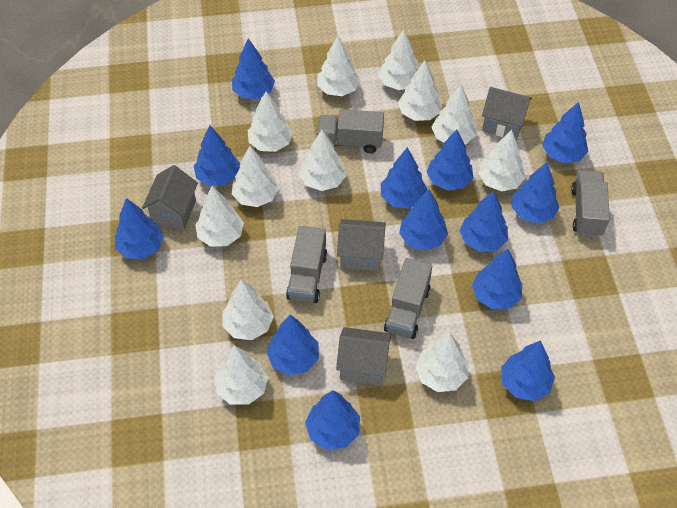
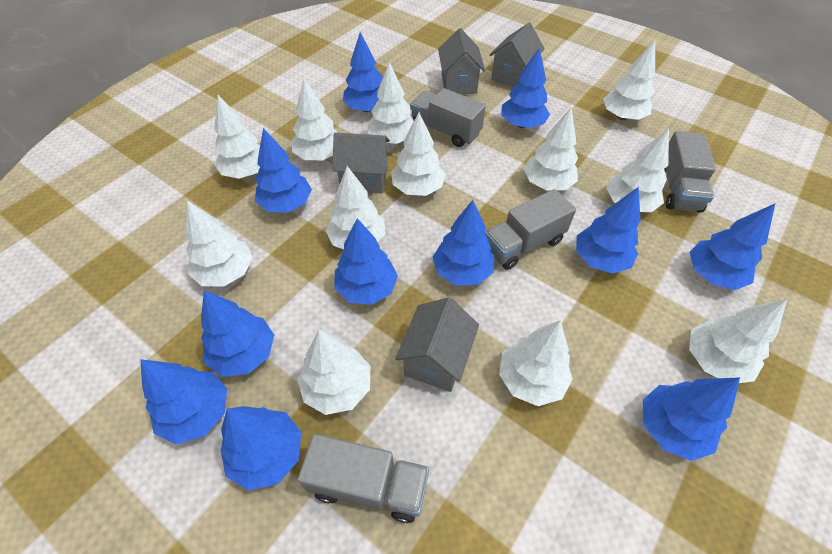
blue tree: [115,198,164,259] [194,125,240,186] [232,38,275,99] [266,314,319,375] [305,390,360,450] [380,147,427,208] [399,189,448,251] [427,129,473,191] [459,191,508,252] [472,249,522,309] [501,340,555,401] [512,162,560,224] [542,102,588,163] = 13 -> [140,359,227,444] [201,291,274,377] [221,406,301,491] [255,128,312,213] [334,218,398,305] [342,32,383,112] [433,200,494,286] [501,47,550,128] [576,187,640,274] [643,377,740,461] [690,203,776,290] = 11

